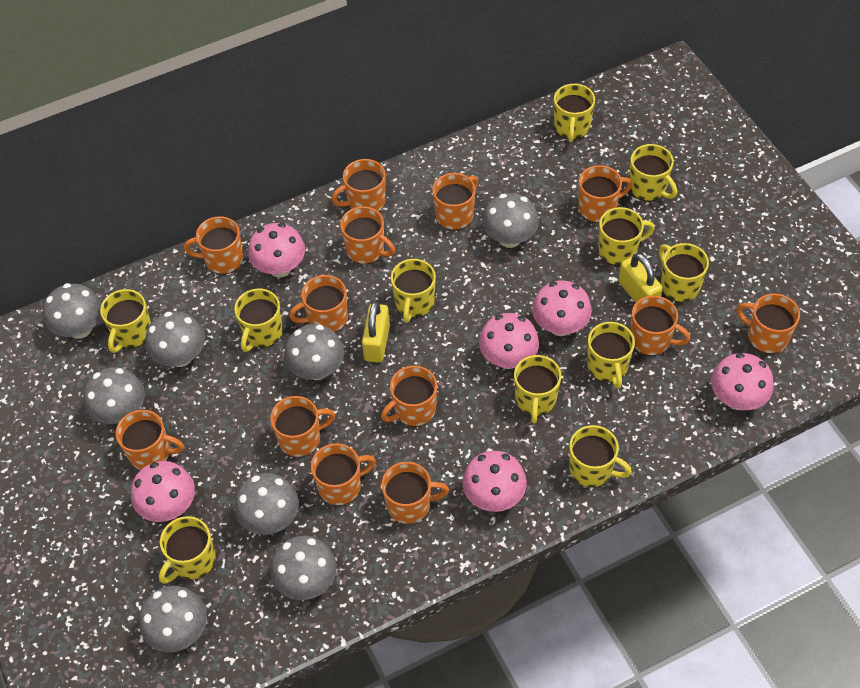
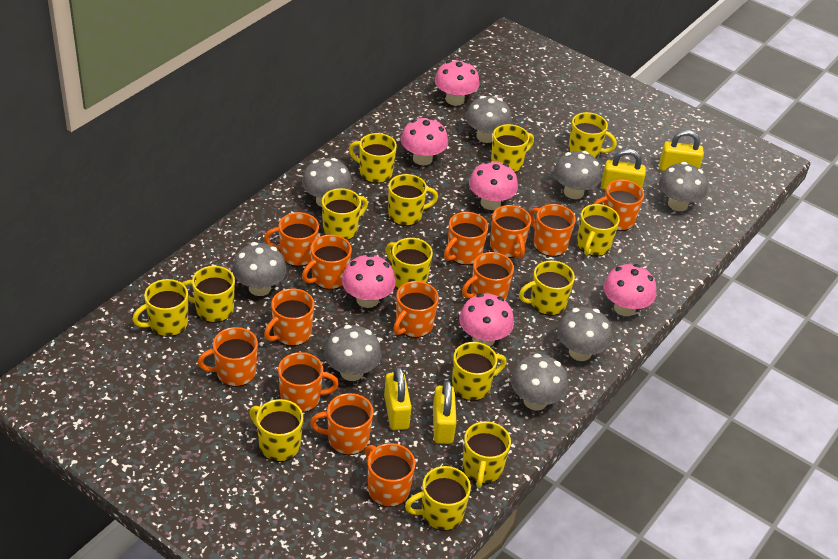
yellow mug: [100,289,151,353] [159,516,216,584] [234,288,283,352] [391,259,436,323] [514,355,561,424] [554,84,595,142] [569,425,632,488] [587,322,635,389] [599,207,655,266] [629,144,677,201] [659,243,709,302] = 11 -> [132,279,188,337] [182,266,235,323] [249,399,303,462] [322,188,368,240] [349,133,397,183] [386,238,433,289] [388,174,438,226] [405,466,471,531] [452,342,507,401] [463,421,511,488] [491,124,534,173] [519,260,575,316] [569,112,617,158] [577,204,620,256] = 14
yellow padlock: [362,301,390,363] [618,253,663,303] = 2 -> [384,367,412,430] [433,380,457,444] [601,149,646,190] [659,130,704,171] = 4

